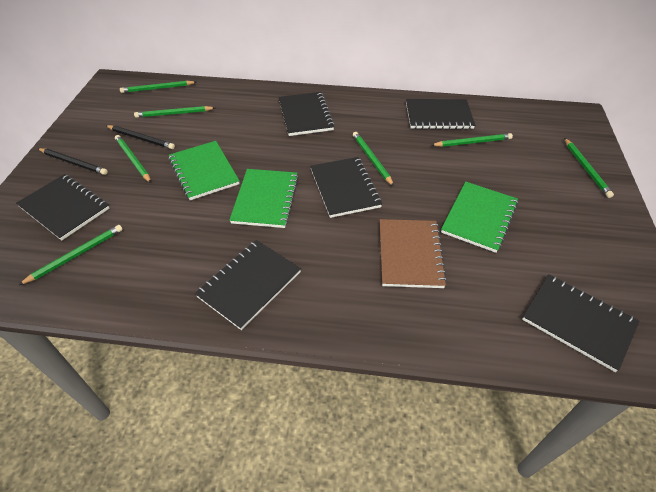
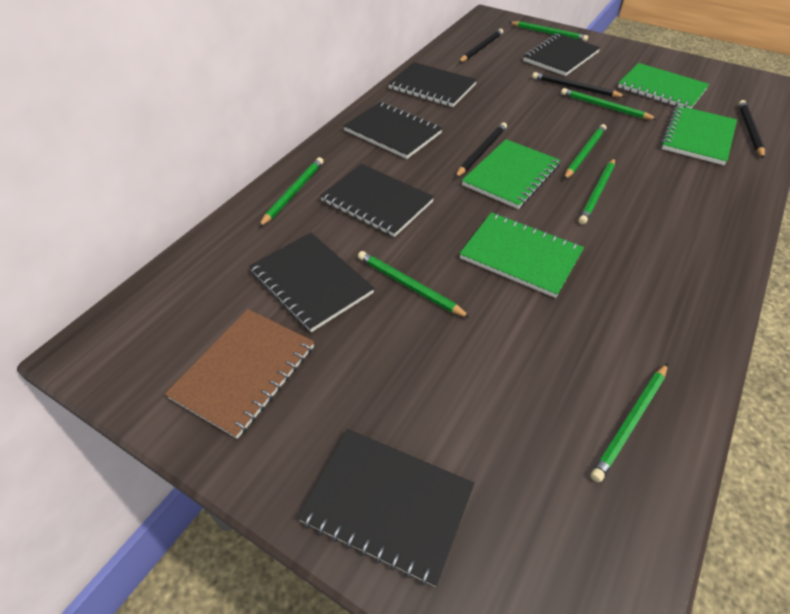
black pencil: [38,148,108,175] [106,125,175,149] = 2 -> [455,122,507,178] [459,29,503,62] [532,72,626,97] [738,100,765,159] = 4
green notebook: [169,141,240,200] [229,169,299,228] [441,182,518,253] = 3 -> [459,212,584,298] [462,139,561,209] [618,63,710,108] [661,106,737,165] = 4

